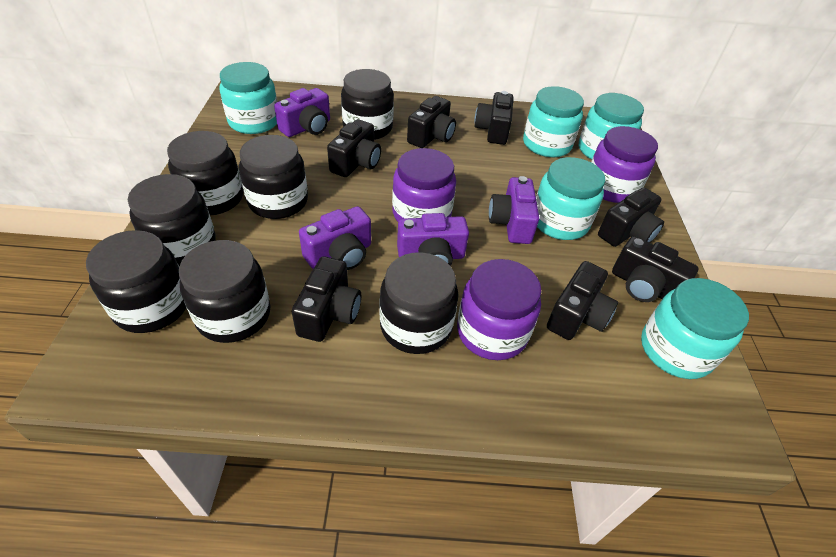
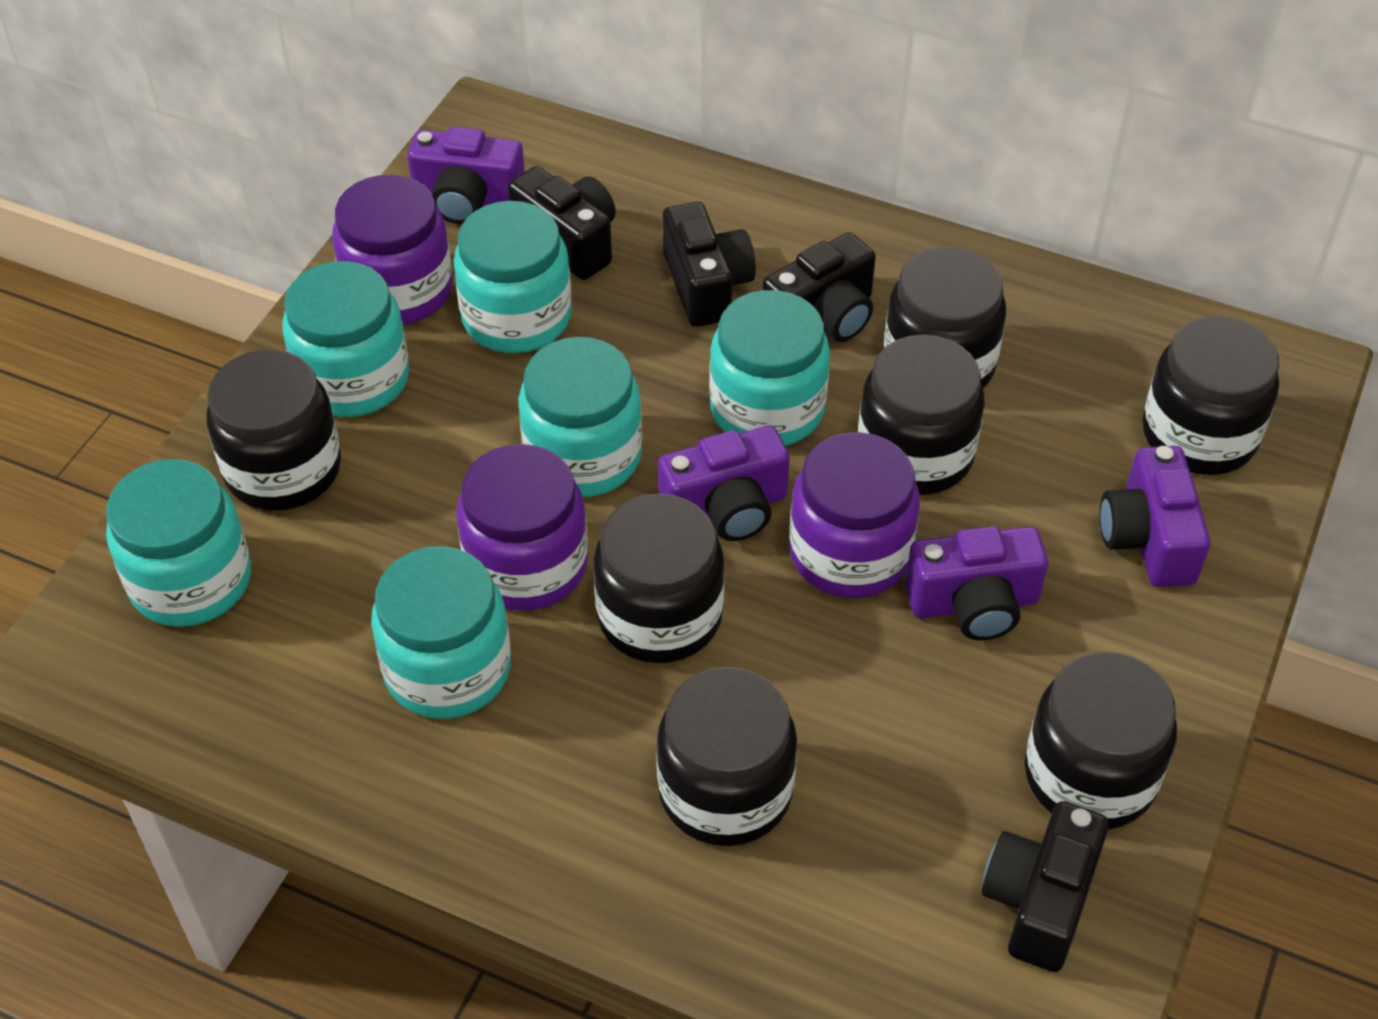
black camera: [292,256,361,342] [327,119,381,177] [407,96,456,148] [474,91,513,145] [547,261,618,340] [598,188,664,247] [612,236,699,302] = 7 -> [508,166,616,280] [663,202,756,327] [762,232,876,342] [982,801,1109,972] = 4
turquoise jar: [219,62,277,134] [523,86,584,157] [536,157,605,240] [579,93,644,160] [641,278,749,379] = 5 -> [106,459,251,627] [282,261,409,417] [371,546,511,719] [453,201,572,353] [519,337,642,497] [709,290,830,446] = 6

